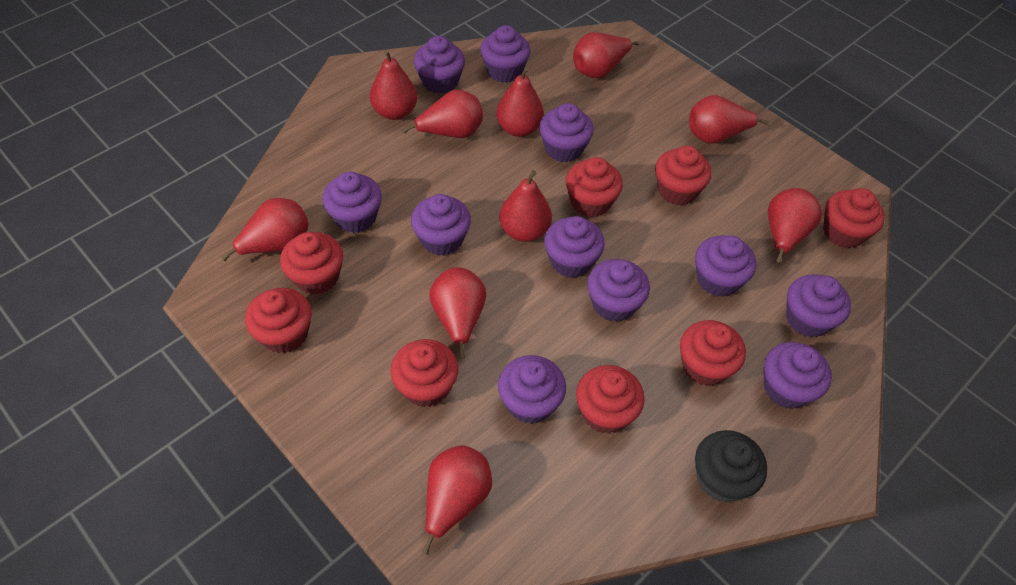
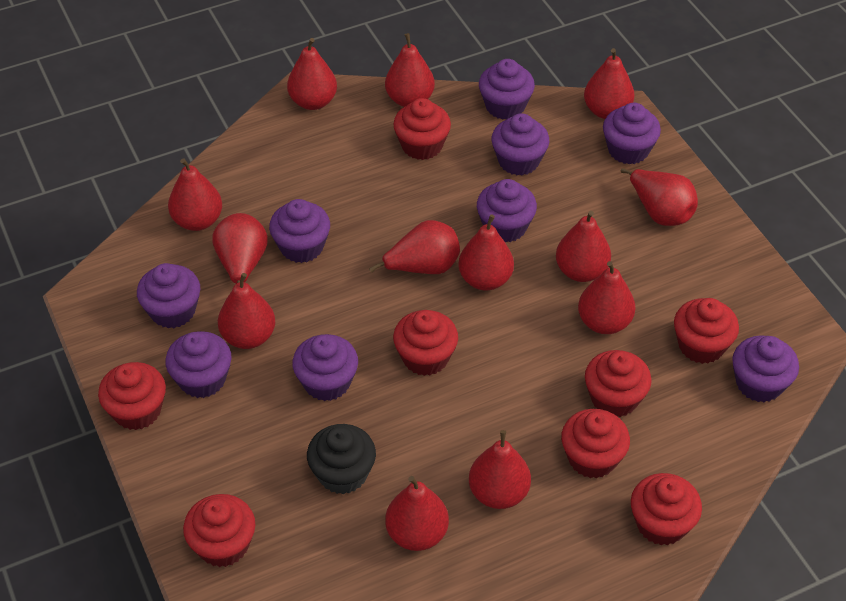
purple cupcake: [322,172,382,233] [411,194,471,256] [414,36,465,94] [480,25,531,83] [498,355,566,424] [539,103,594,162] [544,216,605,278] [587,259,650,322] [695,235,756,297] [764,342,832,409] [786,274,851,337] = 11 -> [137,263,200,328] [165,331,232,398] [269,199,330,263] [292,334,358,401] [477,179,537,243] [479,59,535,120] [492,113,549,175] [603,103,661,164] [732,335,799,402] = 9
red pear: [221,198,309,261] [370,50,417,120] [403,89,483,138] [422,445,492,555] [429,267,486,359] [496,67,544,137] [499,170,552,242] [573,32,640,78] [689,95,769,144] [768,188,822,263] = 10 -> [168,158,222,231] [213,213,268,284] [218,273,275,349] [287,38,337,110] [369,220,460,274] [385,33,435,107] [385,476,449,551] [458,214,514,290] [469,430,531,509] [556,211,611,282] [578,261,635,334] [584,48,635,119] [621,168,698,226] = 13

